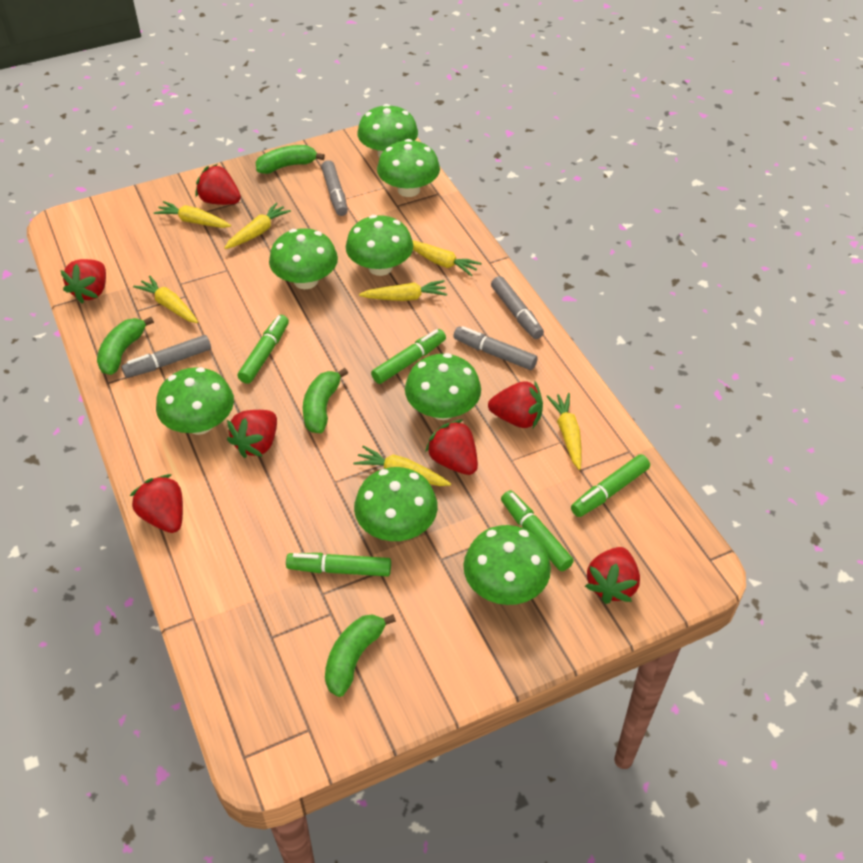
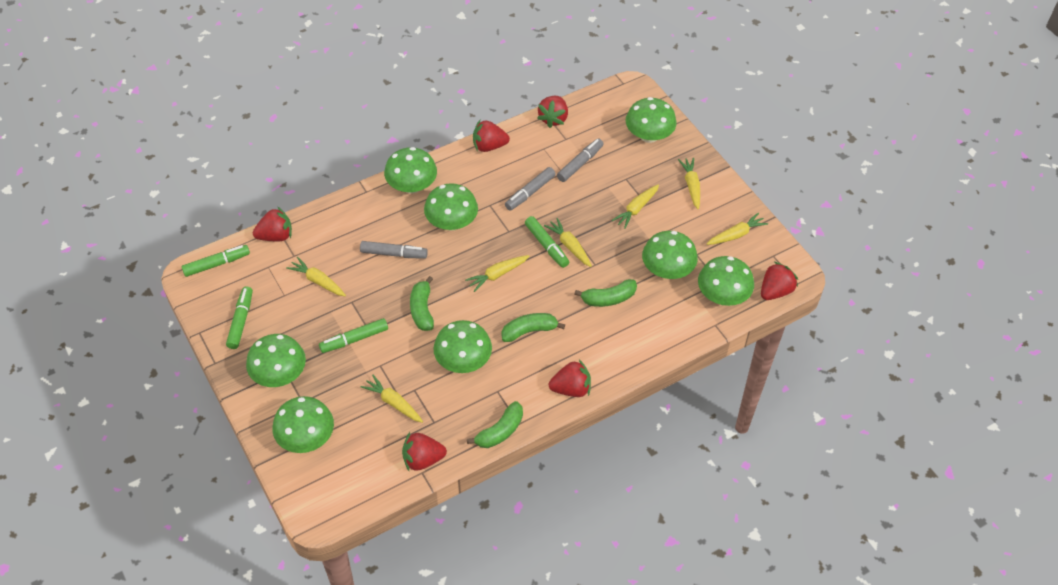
green marker: [238,315,289,384] [286,553,391,576] [371,329,446,384] [501,490,574,571] [571,454,650,517] = 5 -> [181,245,250,277] [226,287,253,349] [319,318,388,353] [525,216,569,268] = 4
grey marker: [122,335,211,378] [321,160,348,216] [453,326,538,370] [491,276,544,339] = 4 -> [360,241,428,259] [505,167,556,211] [557,139,603,182] = 3
red strawberry: [60,259,106,303] [130,474,183,533] [195,164,241,205] [227,410,277,458] [425,419,478,475] [488,381,543,428] [585,547,640,604] = 7 -> [253,207,292,241] [402,432,447,471] [473,120,510,152] [537,96,568,128] [549,359,591,397] [761,262,798,300] = 6

